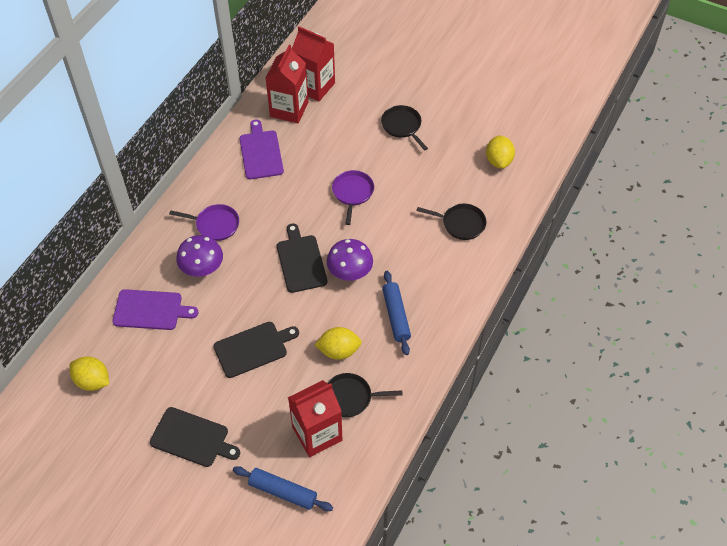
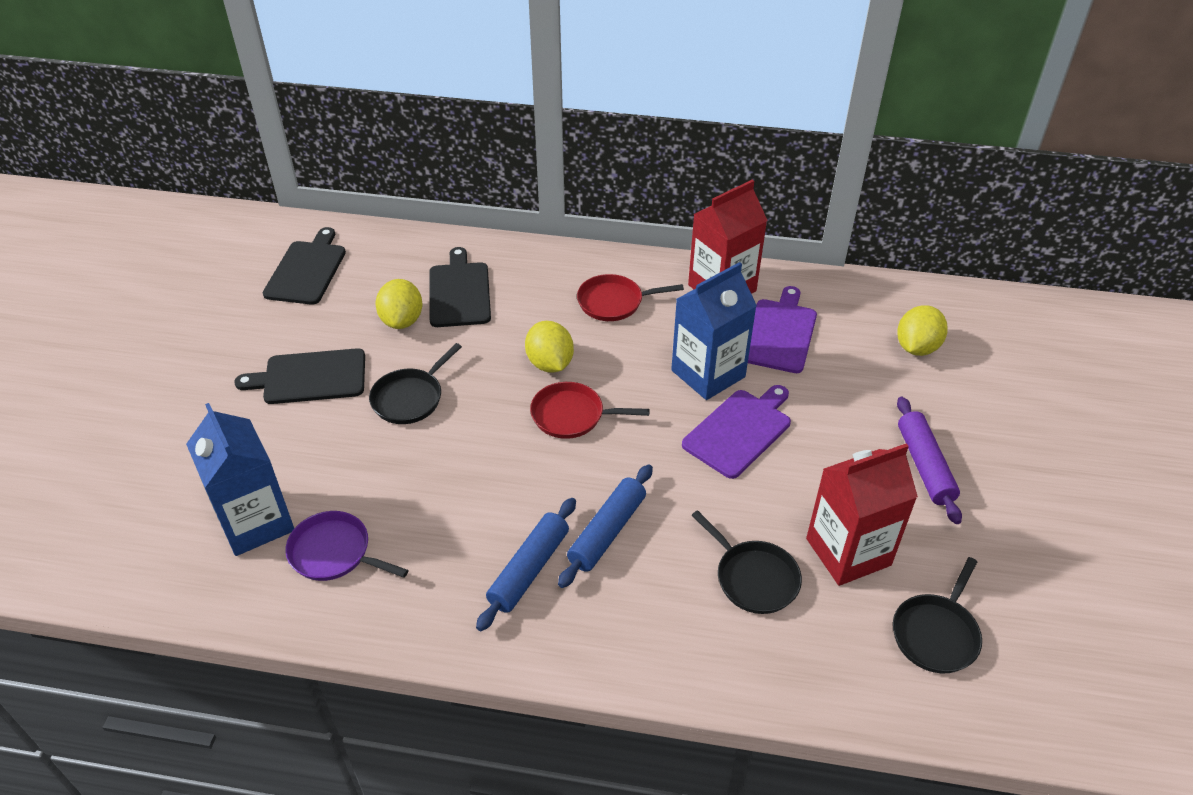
blue carton: none = 0 -> [186,403,294,556] [671,262,757,400] = 2
purple mushroom: [176,235,223,277] [327,239,373,281] = 2 -> none = 0
purple pan: [169,204,239,241] [332,170,374,225] = 2 -> [285,511,408,581] = 1
purple rolling pin: none = 0 -> [897,397,962,524] = 1
red carton: [266,45,308,123] [288,380,343,457] [291,26,335,101] = 3 -> [688,180,768,294] [806,444,918,586] = 2
red pan: none = 0 -> [530,382,650,439] [577,274,684,321] = 2

